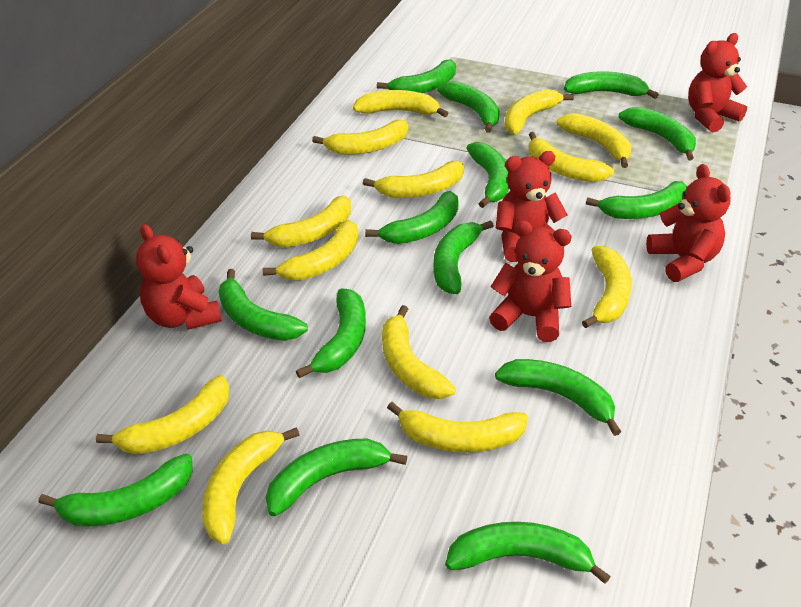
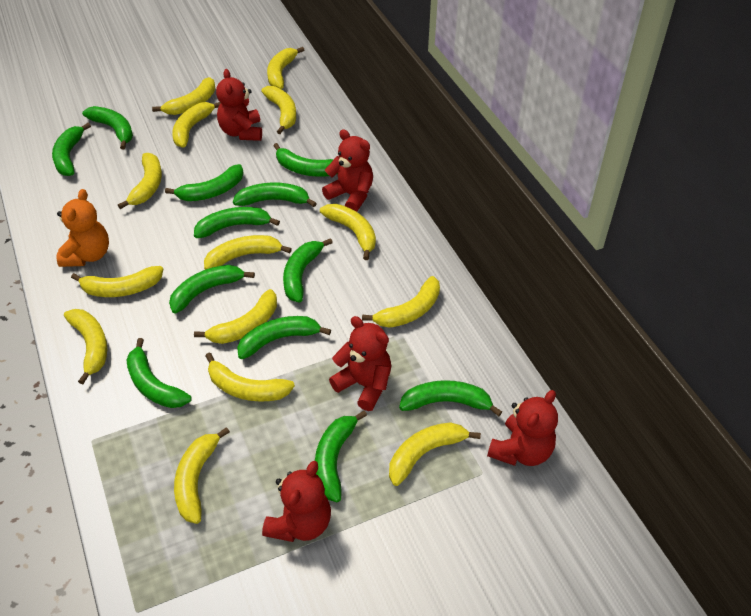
green banana: [38,454,193,526] [219,269,308,341] [266,439,407,516] [296,289,366,378] [365,191,459,244] [377,59,456,93] [433,220,494,294] [438,81,500,133] [445,522,611,584] [467,142,509,208] [495,359,621,436] [564,72,659,99] [586,181,687,219] [619,107,696,160] = 14 -> [52,123,91,176] [82,106,133,150] [126,338,192,408] [165,164,244,201] [169,265,255,313] [194,207,280,238] [233,183,317,207] [237,316,331,359] [273,143,338,177] [283,238,333,303] [315,411,367,502] [399,380,502,416] = 12
orange teddy bear: none = 0 -> [57,189,109,267] = 1
yellow banana: [96,375,230,454] [202,427,299,544] [251,195,351,247] [263,220,358,281] [312,120,408,155] [353,90,449,117] [363,161,464,198] [382,305,456,399] [387,402,528,452] [504,89,574,134] [529,132,614,182] [557,113,631,168] [582,246,632,328] = 13 -> [64,309,107,384] [71,266,163,297] [118,153,162,209] [152,77,215,115] [172,102,220,148] [174,427,230,524] [194,289,277,344] [204,235,292,270] [205,352,295,402] [261,86,296,134] [267,47,304,89] [320,204,376,260] [362,276,440,328] [389,422,481,486] = 14

